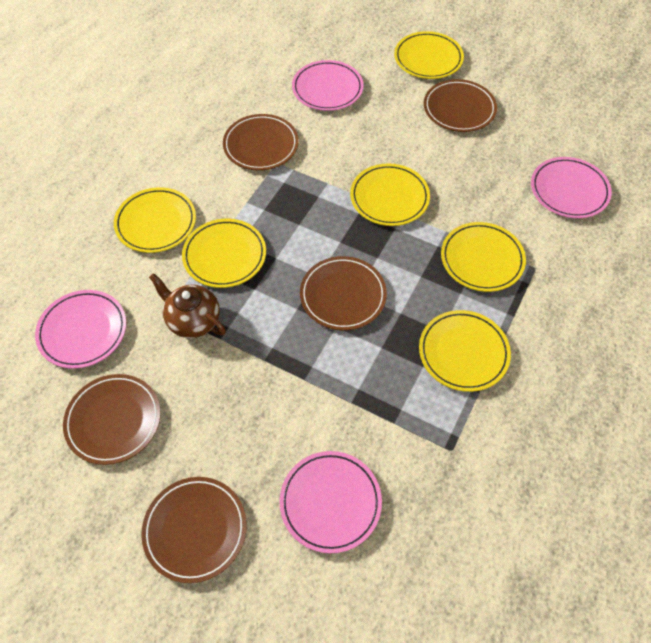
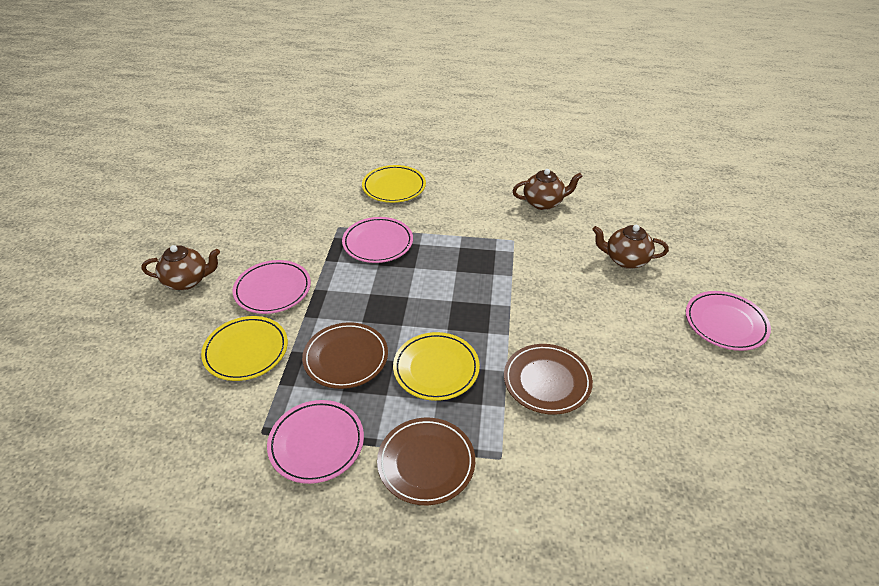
brown plate: [63,374,161,465] [141,477,247,583] [223,114,299,170] [300,256,387,330] [424,79,497,132] = 5 -> [302,322,388,389] [377,418,475,505] [504,344,593,415] = 3
brown teapot: [149,273,226,338] = 1 -> [142,245,220,290] [512,169,582,210] [592,225,669,269] = 3
yellow plate: [114,187,196,253] [182,219,266,288] [350,163,430,226] [394,31,464,79] [419,310,511,392] [441,222,526,292] = 6 -> [201,316,288,381] [362,165,426,203] [393,332,480,401] = 3

